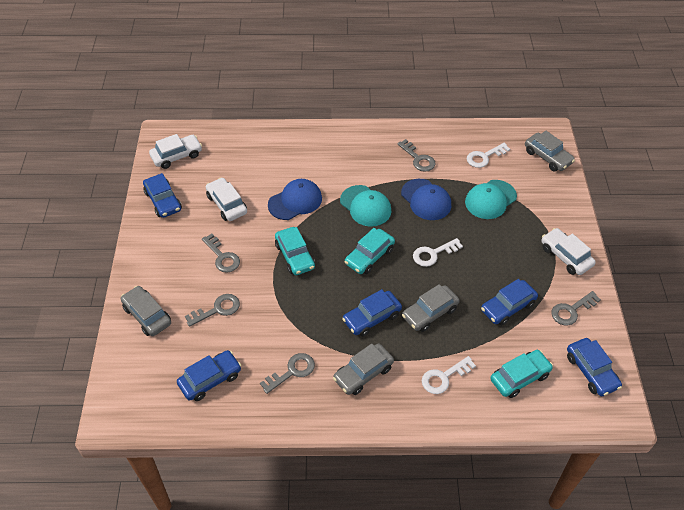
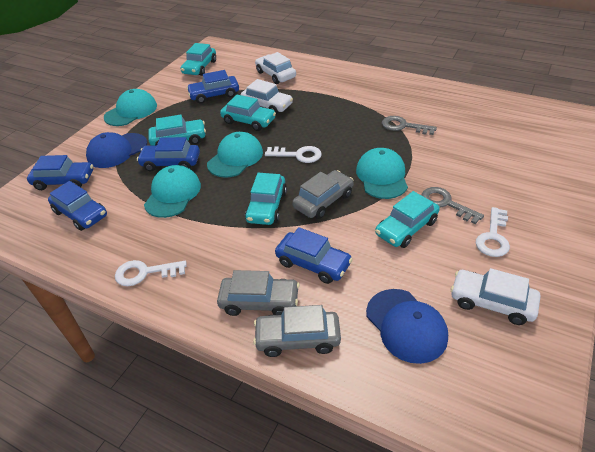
grey car: [121,286,171,336] [333,344,394,395] [402,284,459,332] [525,131,575,171] = 4 -> [217,270,300,316] [253,305,341,357] [292,170,354,219] = 3
grey key: [185,294,240,327] [202,234,240,273] [260,353,315,394] [397,139,436,172] [551,291,601,326] = 5 -> [382,116,437,135] [421,187,484,224] = 2
turquoise cap: [340,185,392,226] [465,180,517,219] = 2 -> [104,89,157,126] [144,165,201,218] [207,132,263,178] [356,148,408,199] = 4
turquoise car: [275,227,315,275] [345,228,395,274] [490,350,553,398] = 3 -> [149,115,206,146] [180,43,216,76] [220,95,276,131] [245,173,287,225] [375,191,440,248] = 5

